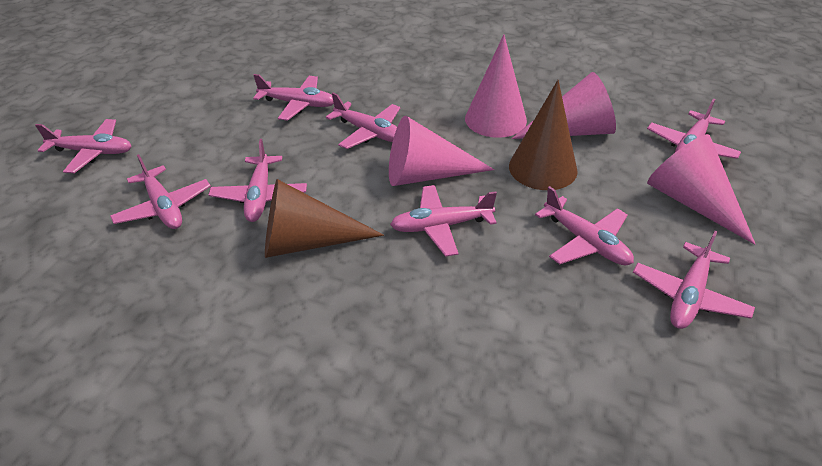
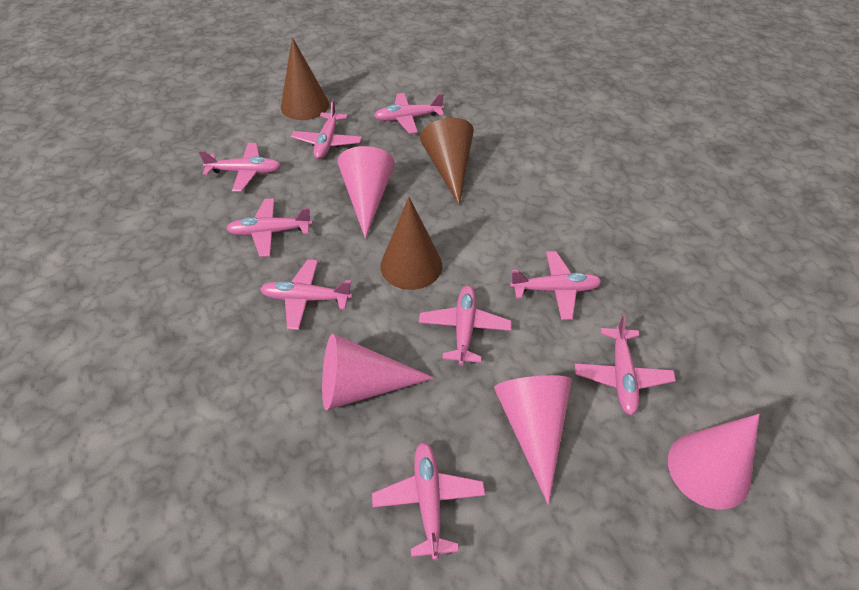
brown cone: [265,179,384,258] [509,80,578,190] = 2 -> [281,37,329,120] [380,197,443,290] [420,118,474,205] = 3

